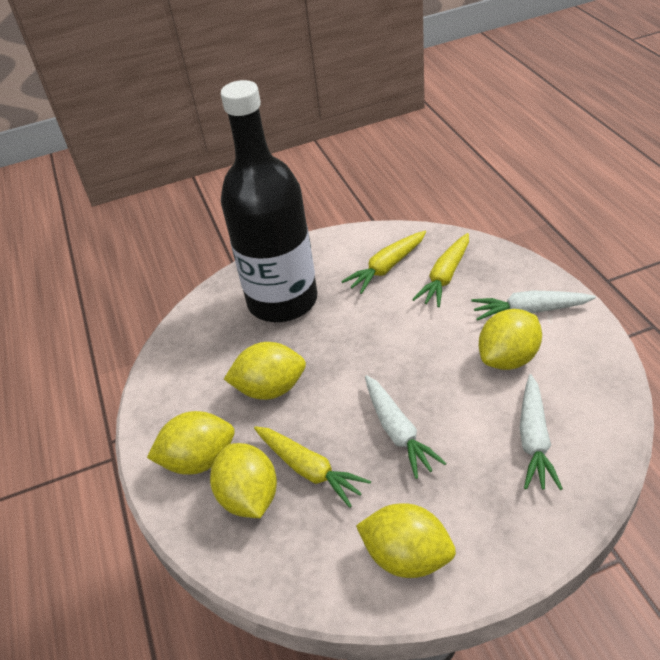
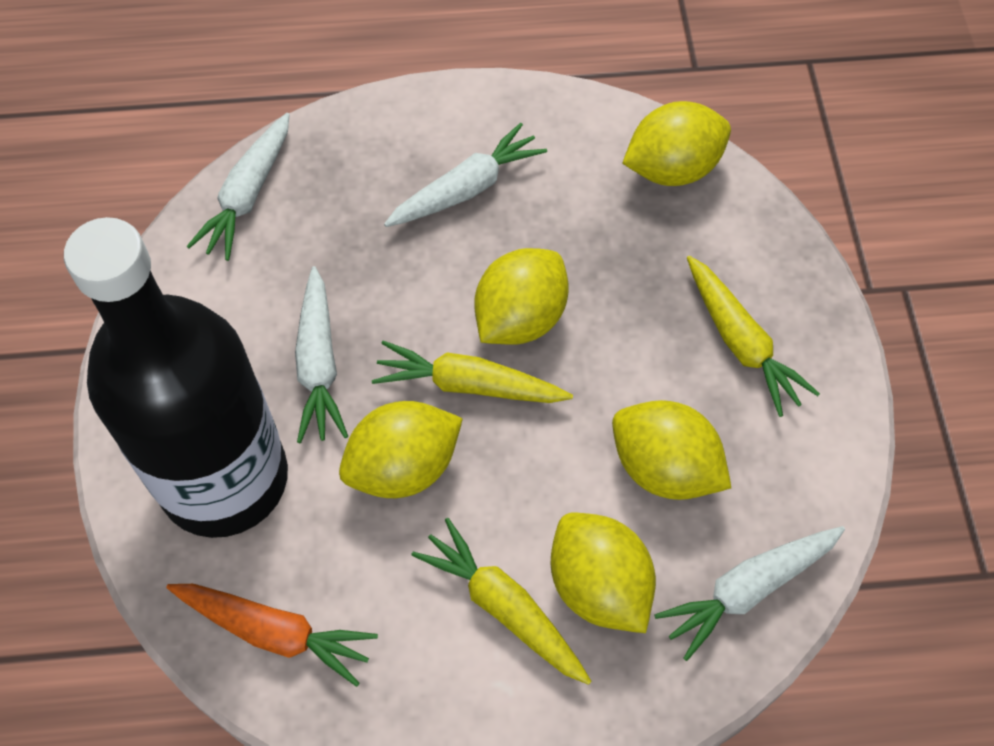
orange carrot: none = 0 -> [166,584,378,687] = 1
white carrot: [365,375,446,479] [471,290,596,321] [520,374,563,490] = 3 -> [186,113,290,261] [295,266,348,443] [384,123,547,227] [654,526,845,661] = 4

